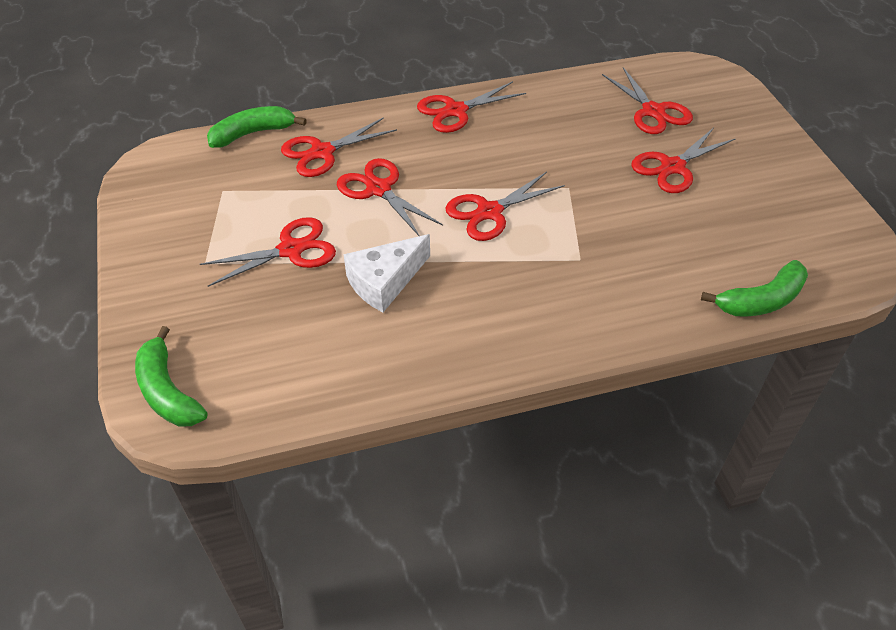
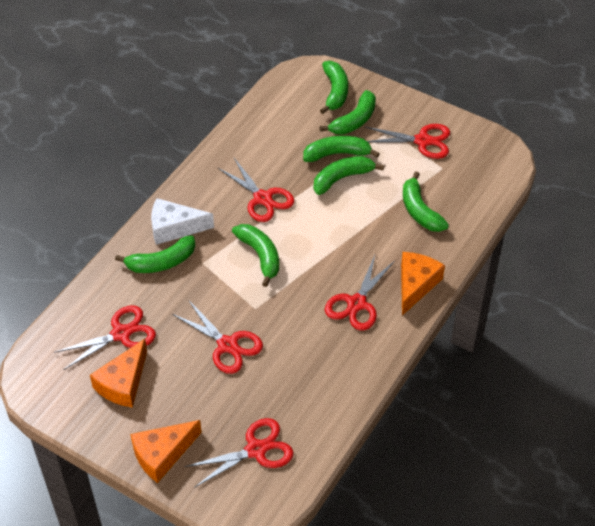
green banana: [135,326,208,426] [207,106,307,148] [701,260,808,316] = 3 -> [115,235,196,273] [232,224,279,287] [303,136,380,162] [314,156,384,195] [320,61,348,114] [320,90,376,135] [403,172,449,232] = 7
orange cheese: none = 0 -> [90,339,147,408] [130,420,202,483] [401,252,445,316] = 3
red scissors: [200,217,336,287] [281,117,397,177] [337,158,443,236] [417,81,526,133] [445,172,565,241] [602,67,693,134] [631,128,736,193] = 7 -> [54,305,156,370] [172,301,263,374] [185,418,293,488] [217,158,294,222] [325,255,395,331] [366,124,450,159] = 6

